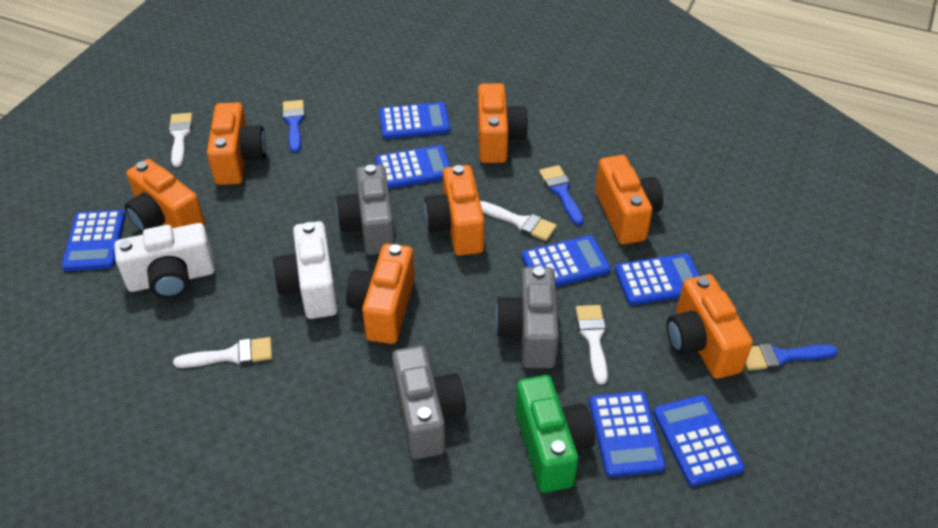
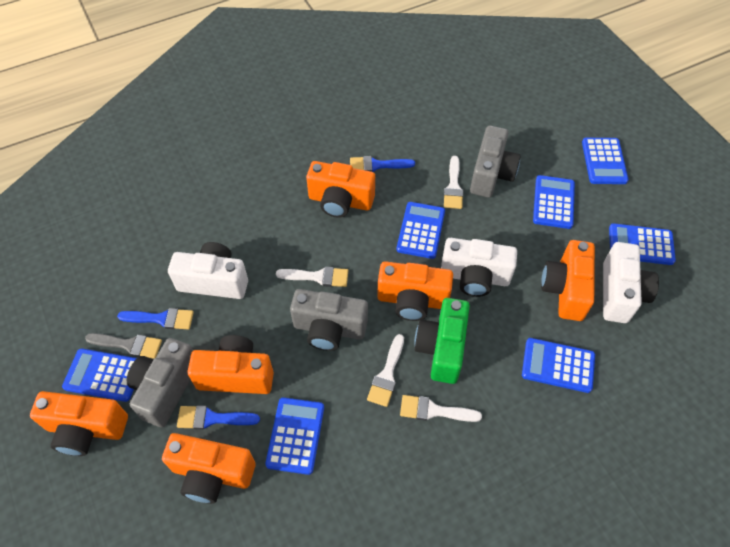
grey brush: none = 0 -> [85,333,162,359] = 1
orange camera: [125,159,205,233] [207,102,266,185] [346,244,415,344] [424,165,485,256] [478,83,528,163] [595,155,663,244] [667,274,753,379] = 7 -> [30,391,128,456] [162,433,256,504] [187,335,274,394] [306,161,375,218] [377,261,453,321] [541,240,595,321] = 6
white camera: [114,223,215,299] [273,221,338,319] = 2 -> [168,242,248,299] [441,238,517,297] [603,242,659,323] = 3

